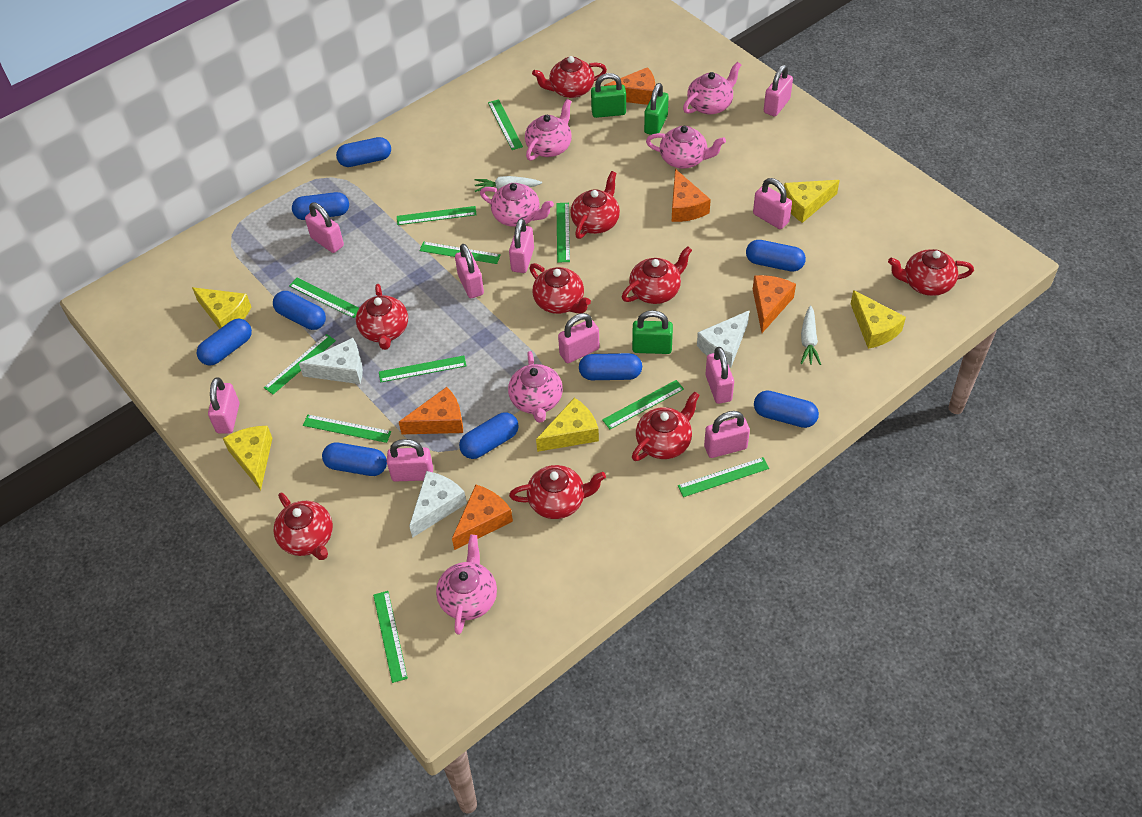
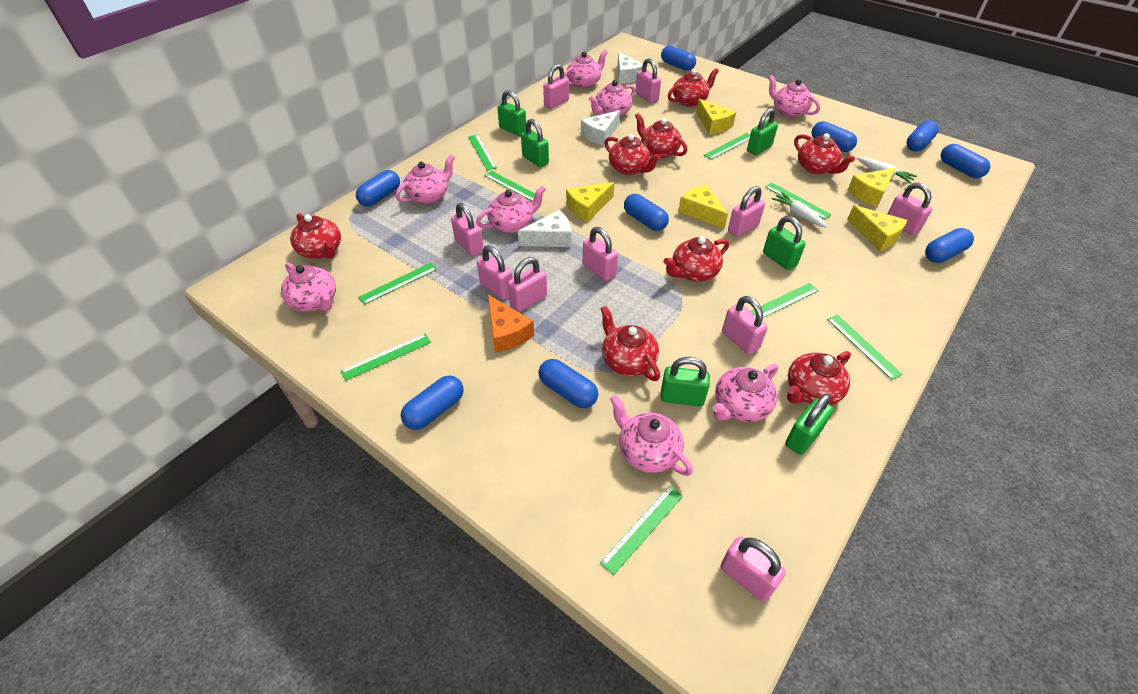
green padlock: [591,73,626,118] [632,310,673,354] [644,83,668,135] = 3 -> [497,90,526,136] [521,119,549,167] [661,357,710,407] [747,108,778,155] [763,216,805,270] [785,394,833,455] = 6
green ruler: [264,334,336,394] [289,278,359,318] [303,415,391,443] [373,591,408,683] [379,356,466,383] [397,206,477,225] [419,242,501,264] [488,99,523,150] [556,203,570,263] [602,380,684,429] [678,457,769,497] = 11 -> [341,334,431,381] [358,263,437,305] [468,135,497,170] [484,171,535,201] [600,486,683,575] [704,133,750,159] [750,283,819,318] [765,183,832,219] [827,315,903,380] = 9
orange cheese: [399,387,463,434] [452,485,513,550] [604,67,655,105] [672,169,711,222] [753,275,796,333] = 5 -> [488,295,534,353] = 1
pink teapot: [436,535,497,635] [480,183,554,227] [508,351,563,423] [525,99,572,161] [646,126,726,169] [683,62,741,114] = 6 -> [281,263,336,312] [396,154,455,204] [476,186,546,233] [564,50,608,88] [589,80,635,117] [610,395,693,476] [712,364,778,422] [768,75,820,117] = 8
red teapot: [273,492,333,560] [356,284,408,350] [509,465,606,519] [529,263,591,314] [532,56,607,98] [570,171,620,239] [622,246,692,304] [632,391,700,461] [888,249,974,296] = 9 -> [290,213,341,259] [600,306,660,381] [604,134,661,175] [635,113,687,158] [663,236,729,282] [668,68,719,107] [787,351,851,405] [794,133,855,174] = 8

